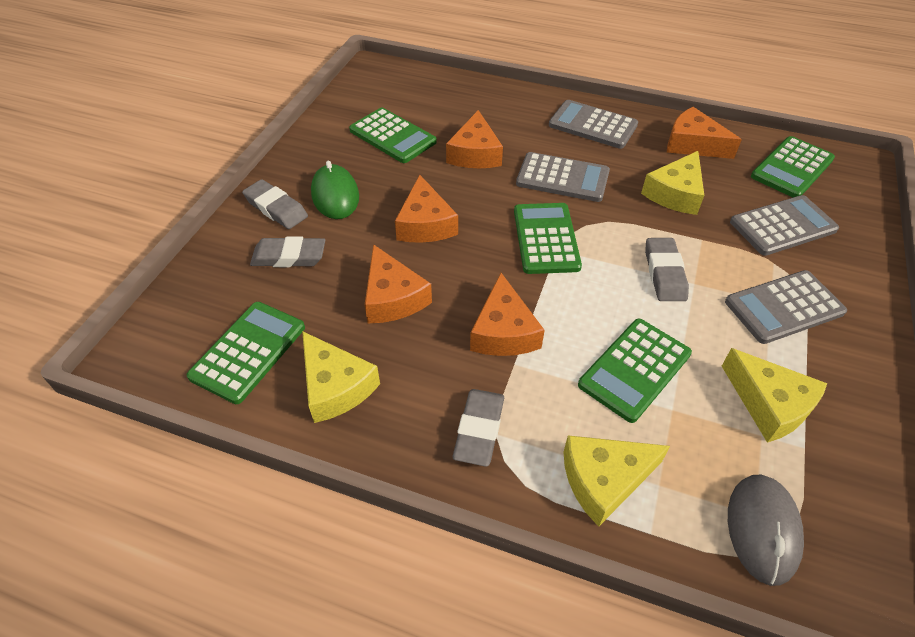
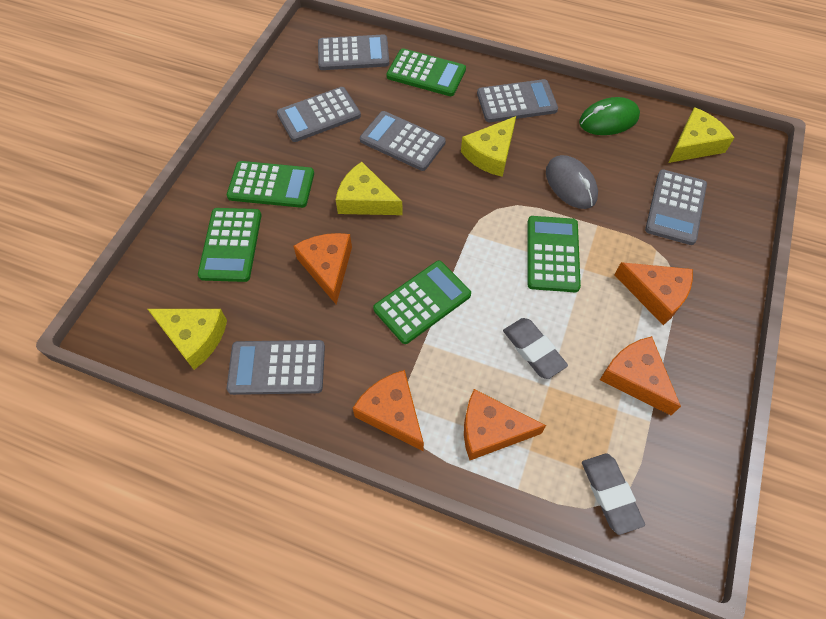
grey calculator: [516,152,610,202] [549,100,638,149] [725,270,847,344] [730,195,839,256] = 4 -> [227,340,325,395] [277,87,361,142] [318,35,389,70] [360,111,446,171] [477,79,558,122] [645,169,707,245] = 6
grey eraser: [242,179,308,229] [250,236,325,267] [453,389,504,466] [645,238,689,301] = 4 -> [503,318,568,379] [582,453,645,535] = 2

